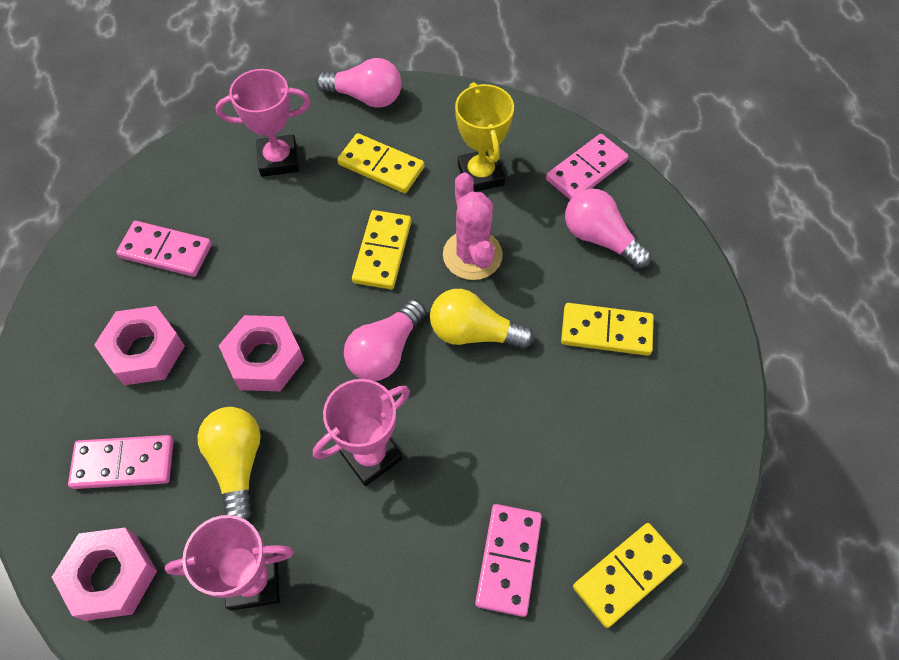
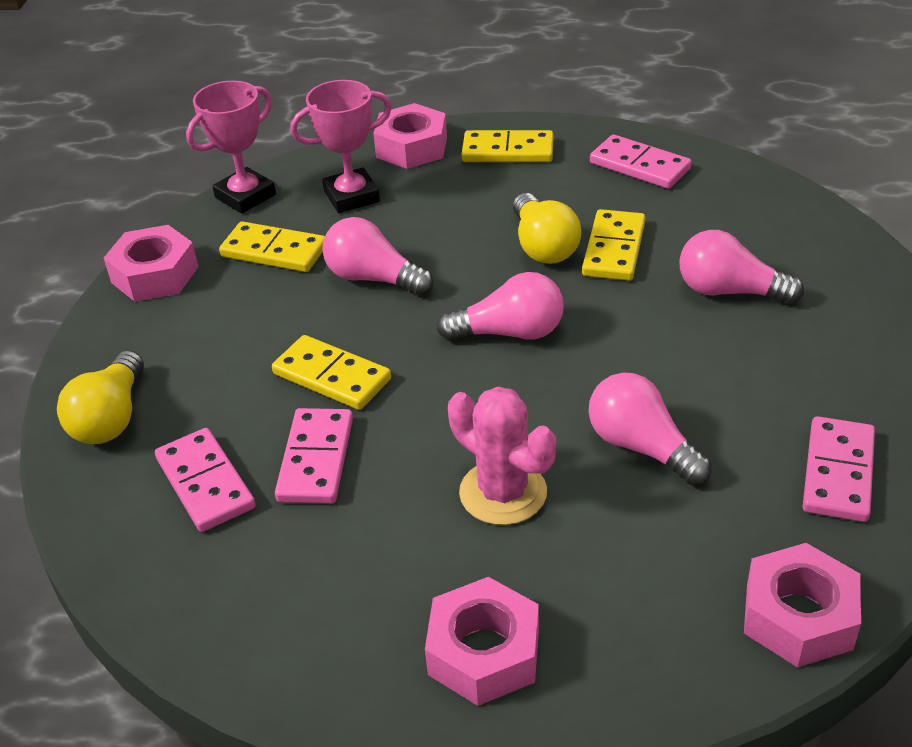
pink light bulb: [316,58,401,107] [344,299,426,381] [565,188,651,269] = 3 -> [322,217,434,296] [437,272,564,341] [589,372,712,485] [679,230,804,304] = 4
pink nut: [52,528,157,621] [94,306,185,385] [219,315,304,391] = 3 -> [104,225,198,302] [373,103,447,169] [425,577,539,706] [744,543,861,668] = 4
pink trophy: [165,515,294,611] [216,69,311,177] [313,379,410,486] = 3 -> [186,81,276,214] [290,80,392,213] = 2
yellow trophy: [455,82,514,192] = 1 -> none = 0

